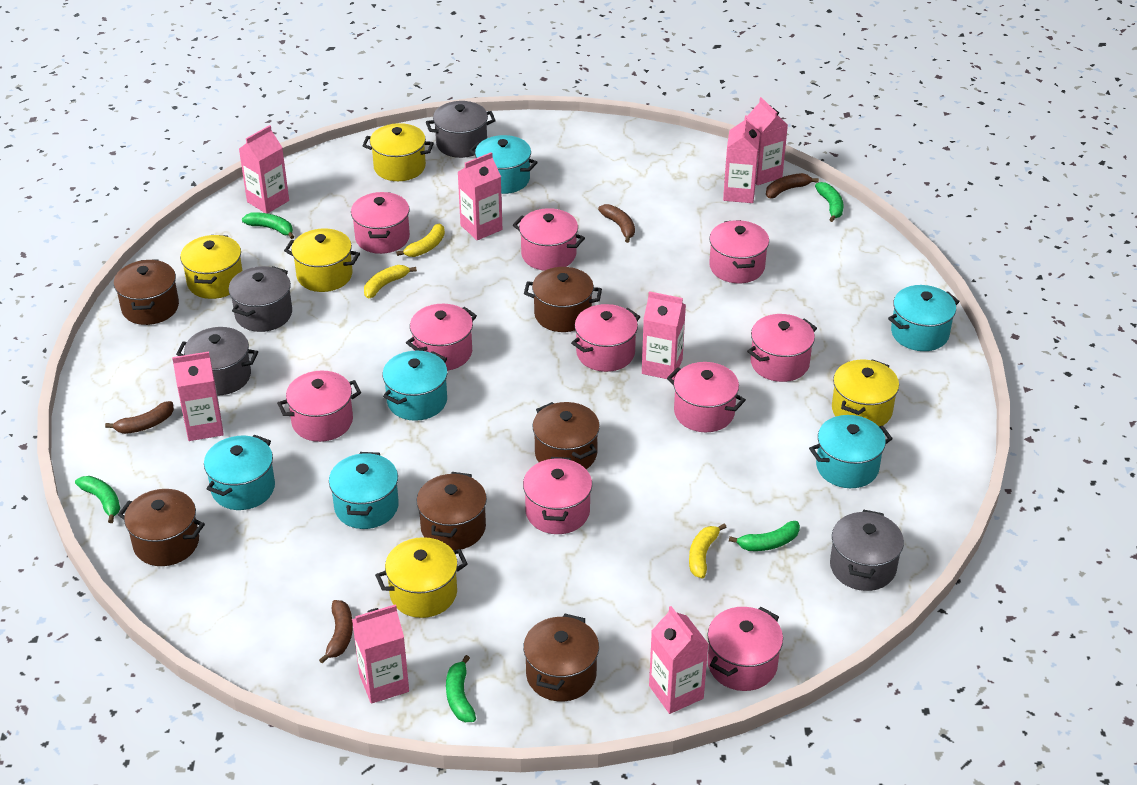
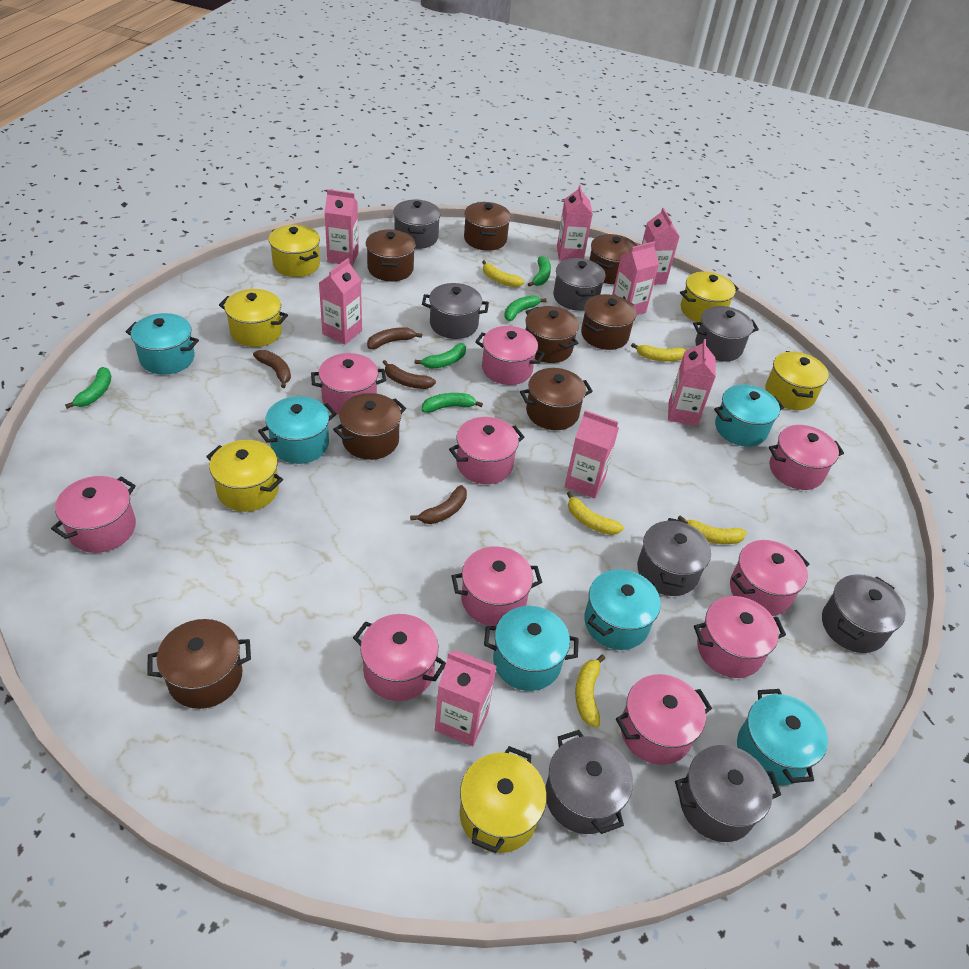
brown pot: [114,259,179,325] [118,489,205,566] [417,472,487,550] [523,614,599,702] [524,267,602,332] [532,402,600,469] = 6 -> [147,619,251,709] [333,393,406,460] [366,230,416,281] [464,202,511,251] [520,368,593,430] [525,306,579,363] [581,294,637,350] [589,234,637,284] = 8
grey pot: [176,327,258,396] [229,266,292,332] [426,101,496,158] [830,510,904,591] = 4 -> [393,200,441,249] [422,283,489,339] [545,730,633,834] [553,258,606,311] [637,518,711,596] [675,745,781,842] [693,306,759,361] [822,574,906,653] = 8
yellow banana: [364,265,417,298] [396,224,445,257] [689,523,726,579] = 3 -> [482,260,525,287] [567,491,624,535] [575,654,605,727] [631,343,687,361] [678,515,747,544] = 5
yellow pot: [180,235,243,299] [284,229,360,292] [362,123,434,181] [375,537,468,618] [832,359,899,426] = 5 -> [206,440,283,512] [219,289,288,347] [269,225,320,277] [460,746,547,853] [680,272,739,322] [765,351,829,410] = 6

